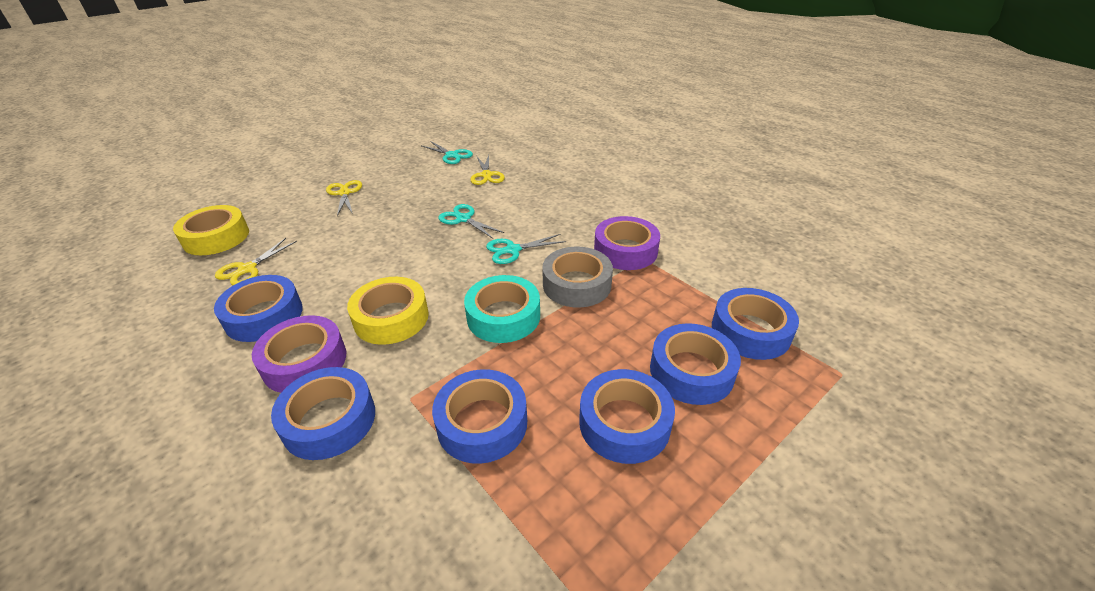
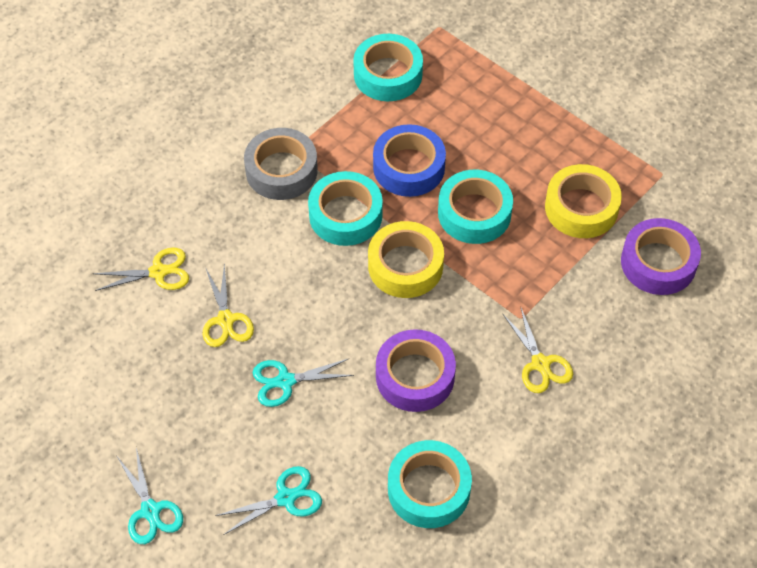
blue tape: [214,275,303,342] [271,367,375,460] [432,369,527,464] [579,369,675,464] [650,323,741,405] [712,288,799,360] = 6 -> [373,124,446,197] = 1
turquoise tape: [464,275,540,343] = 1 -> [308,171,383,246] [353,34,423,101] [388,440,472,528] [438,170,513,244] = 4

